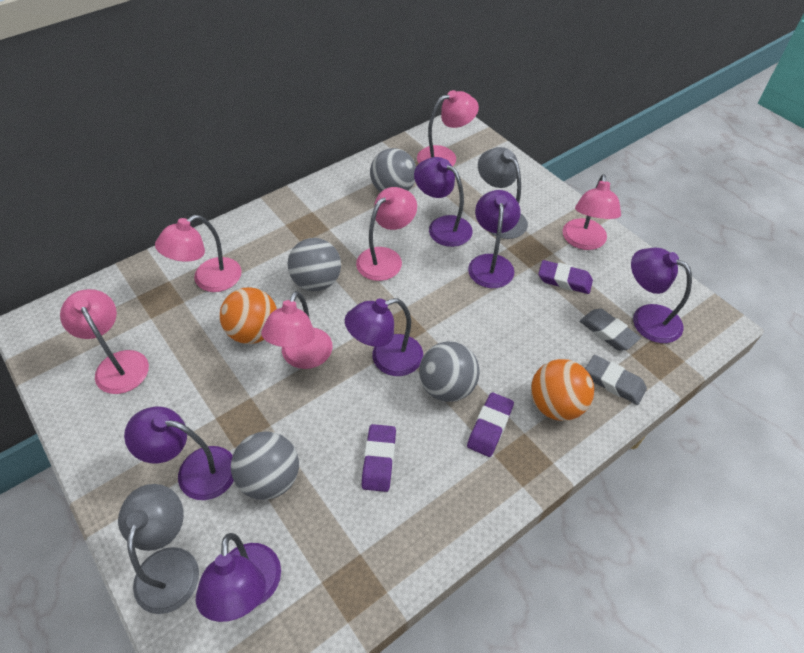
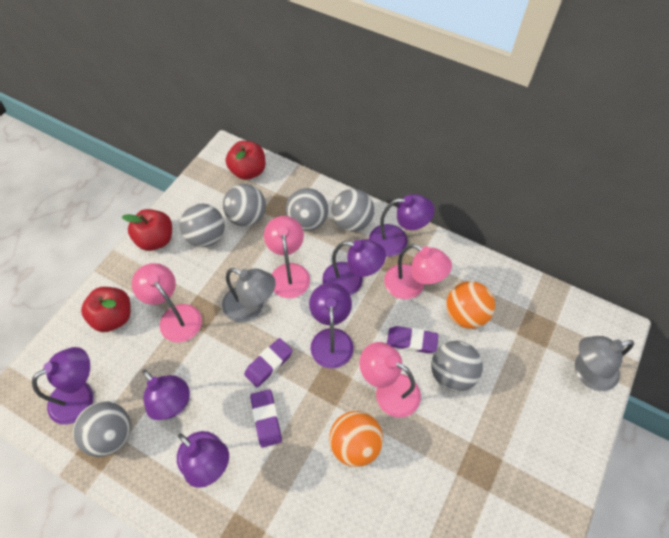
grey ball: [231,431,299,500] [287,238,341,291] [370,148,416,192] [419,341,480,402] = 4 -> [73,401,131,457] [180,204,225,247] [223,184,266,227] [286,188,328,231] [331,189,374,232] [431,341,483,392] = 6
grey eraser: [580,309,641,351] [585,355,647,405] = 2 -> none = 0
pink lamp: [60,289,149,394] [155,215,241,292] [261,291,333,369] [356,187,417,281] [417,90,479,167] [563,174,621,250] = 6 -> [132,263,202,342] [264,216,310,298] [360,342,421,418] [384,244,452,299] = 4
red apple: none = 0 -> [81,287,131,332] [122,209,172,251] [226,141,266,180] = 3

